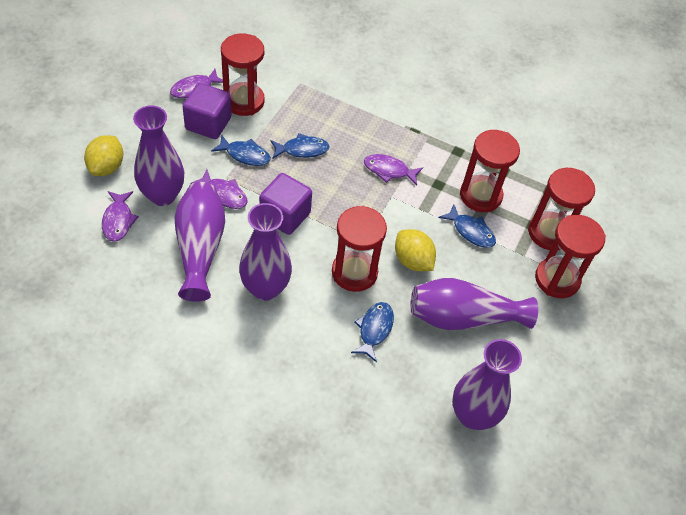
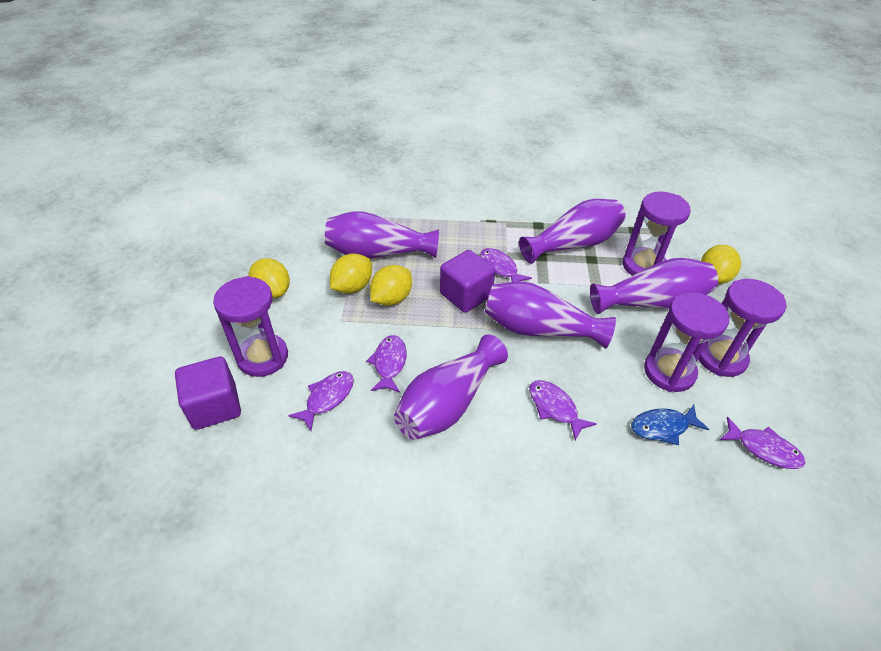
blue fish: [211,134,271,166] [270,133,329,159] [351,302,394,363] [439,204,496,248] = 4 -> [631,405,709,445] = 1
purple fish: [102,191,139,242] [170,69,223,98] [191,169,248,209] [364,154,423,185] = 4 -> [288,371,354,431] [367,335,407,393] [480,248,532,282] [529,380,597,441] [720,417,805,469] = 5
purple hourglass: none = 0 -> [213,276,288,377] [622,192,691,276] [644,292,729,392] [698,279,786,377] = 4
red hourglass: [221,33,265,116] [332,205,387,292] [460,130,520,212] [528,168,595,250] [535,215,606,298] = 5 -> none = 0
yellow lemon: [84,135,123,176] [395,229,436,271] = 2 -> [248,258,290,299] [330,253,372,294] [370,265,412,306] [701,245,741,284] = 4

